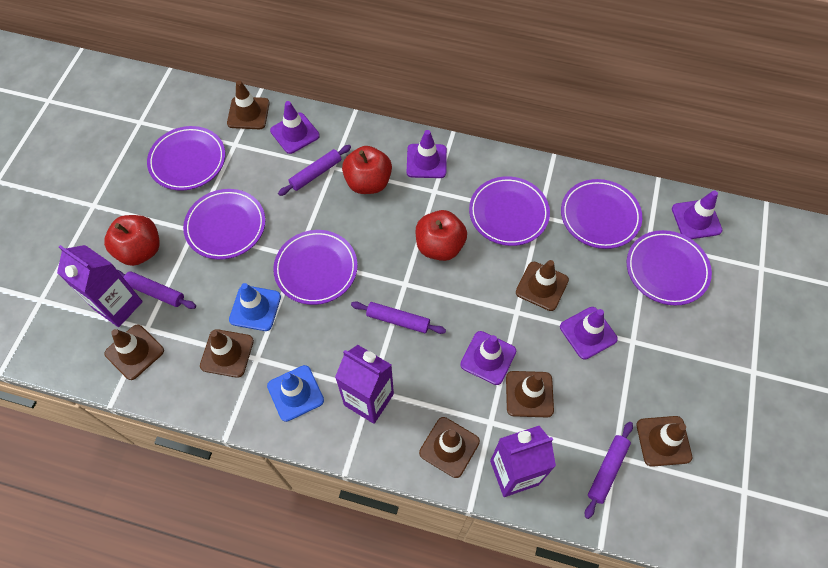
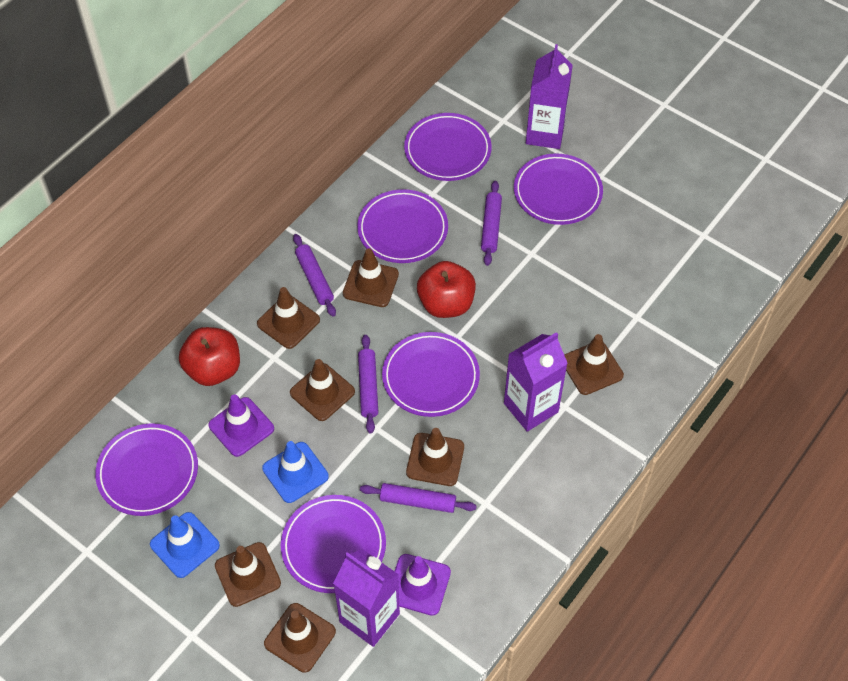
purple traffic cone: [270,101,320,154] [407,130,447,178] [460,331,516,385] [560,307,618,360] [672,190,722,239] = 5 -> [208,394,274,457] [394,554,451,616] = 2
red apple: [104,215,160,266] [342,146,392,194] [416,210,467,261] = 3 -> [179,327,240,386] [417,261,476,318] = 2

